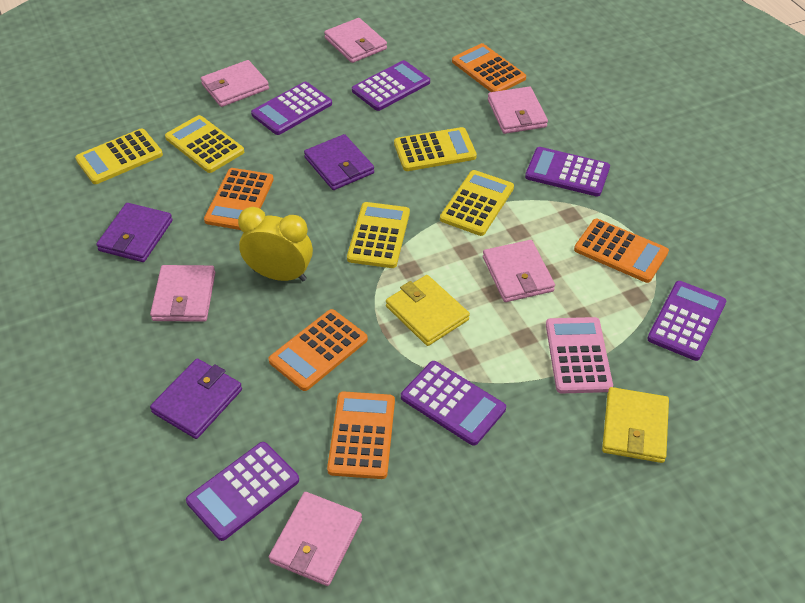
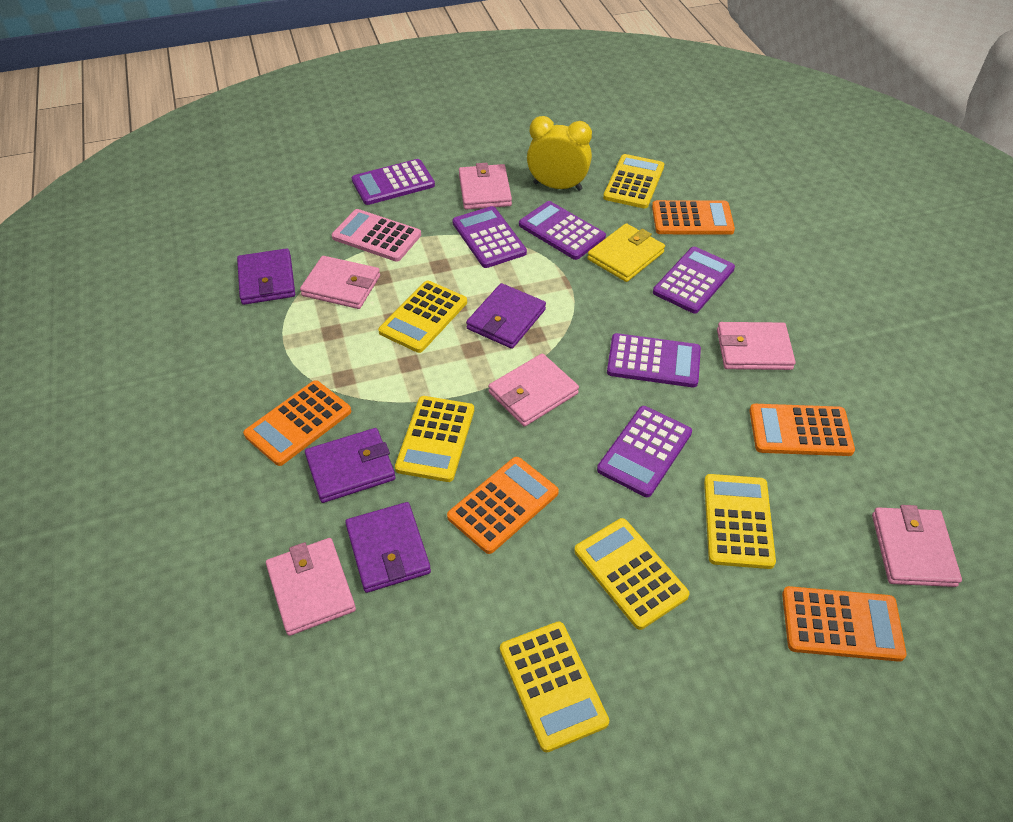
purple wallet: [96,203,173,262] [150,358,242,439] [304,134,374,190] = 3 -> [237,248,295,305] [305,428,396,503] [345,502,431,593] [466,283,546,349] = 4
yellow calculator: [75,128,163,184] [165,115,244,173] [347,202,410,268] [394,127,477,171] [440,170,514,236] = 5 -> [378,281,467,353] [395,396,474,482] [500,621,609,752] [574,518,690,630] [603,154,664,209] [704,474,776,569] = 6
yellow wallet: [386,275,470,346] [602,387,669,463] = 2 -> [587,223,665,282] = 1

